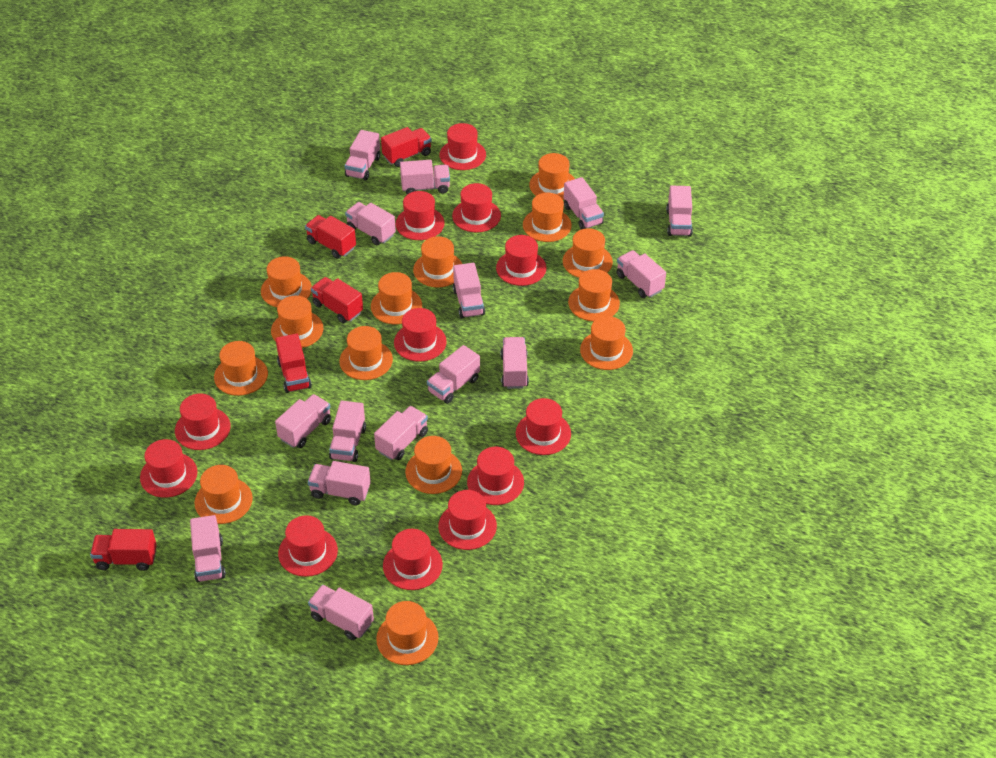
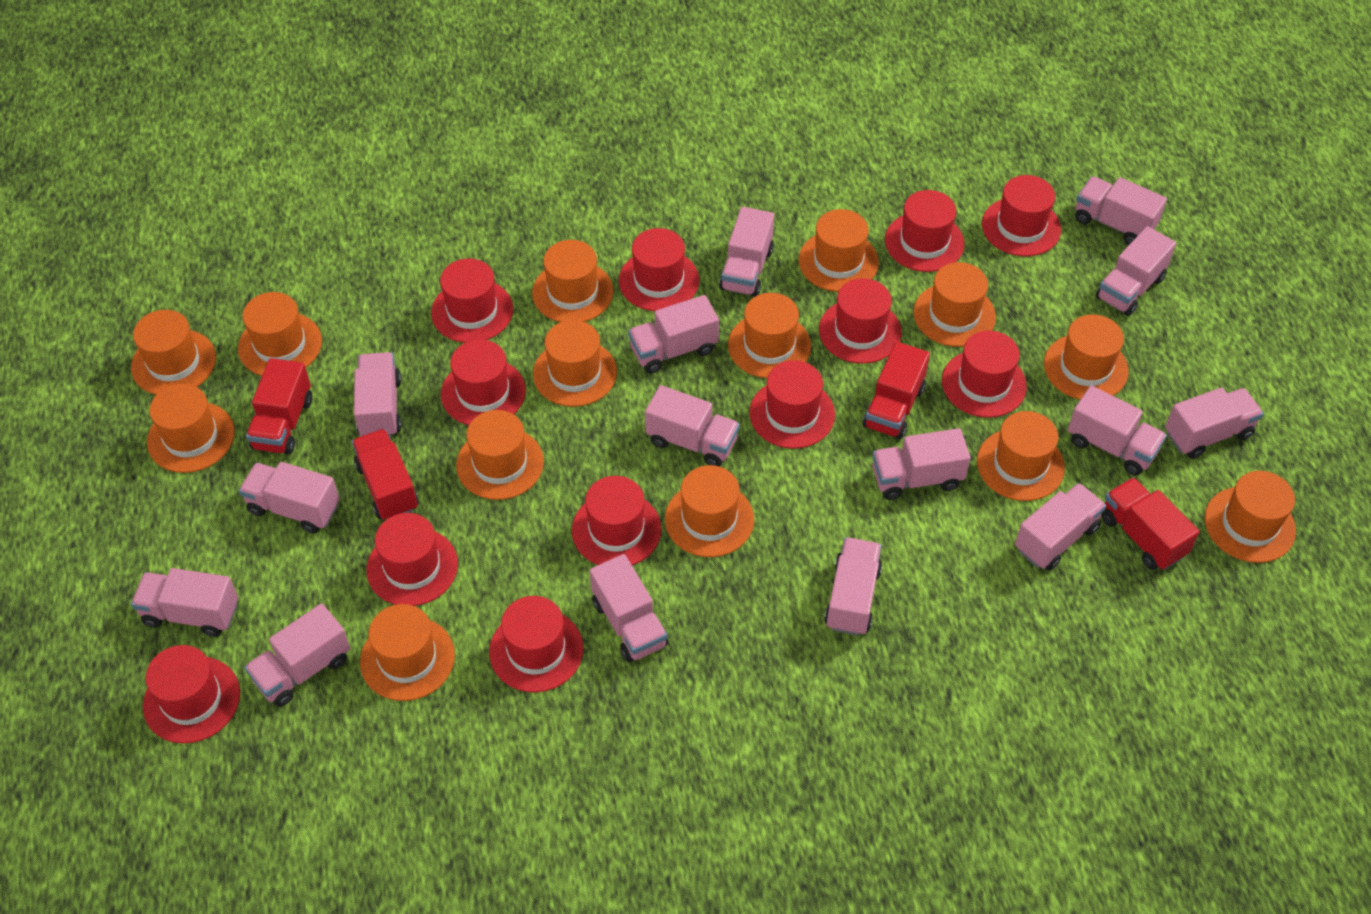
red truck: [90,529,157,571] [275,333,312,393] [305,215,356,259] [311,277,363,323] [381,127,432,167] = 5 -> [246,358,312,455] [352,429,419,520] [863,342,930,439] [1101,477,1200,570] = 4

